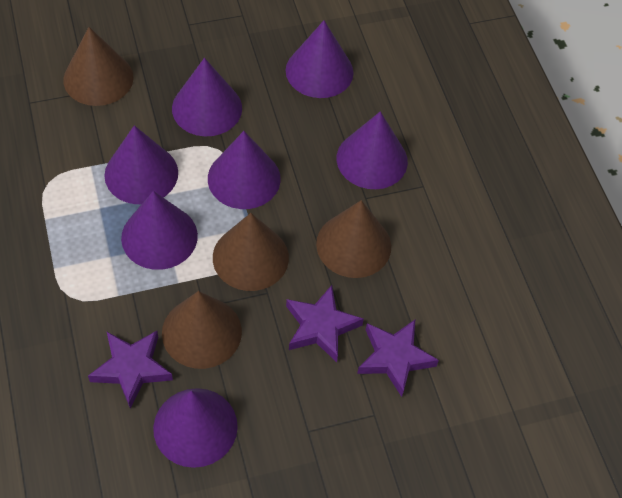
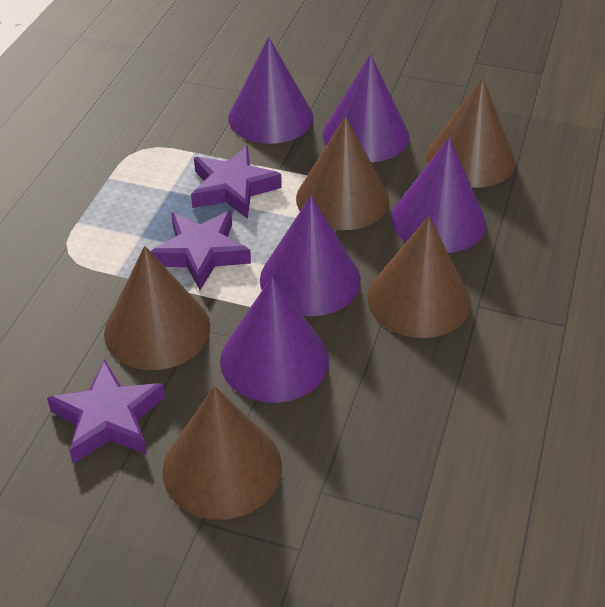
brown cone: [63,27,134,106] [162,291,242,369] [213,213,289,291] [316,200,391,278] = 4 -> [104,246,210,370] [162,386,282,520] [296,116,389,230] [368,216,471,338] [426,77,515,188] = 5
purple cone: [104,125,178,204] [121,191,198,270] [153,388,238,468] [172,58,242,136] [208,131,281,209] [286,20,354,98] [337,111,408,189] = 7 -> [220,276,329,403] [228,37,313,144] [260,196,361,316] [323,54,409,163] [391,137,486,253] = 5

